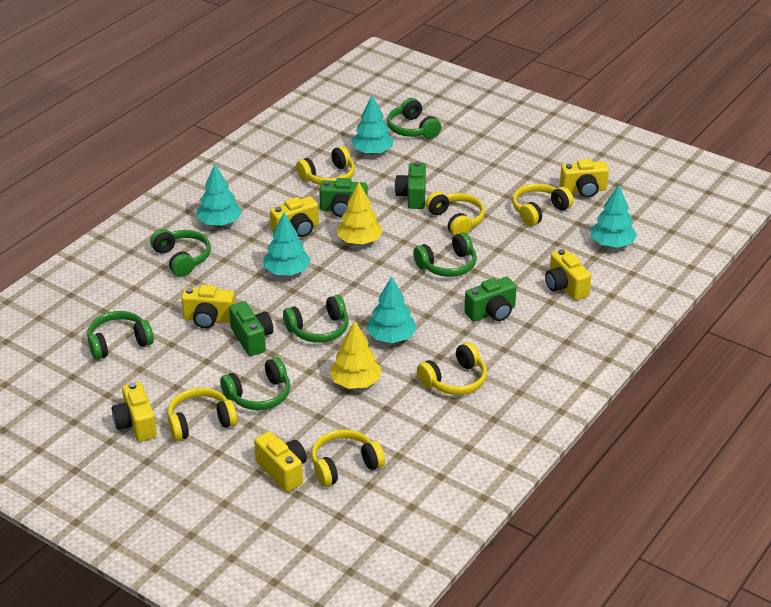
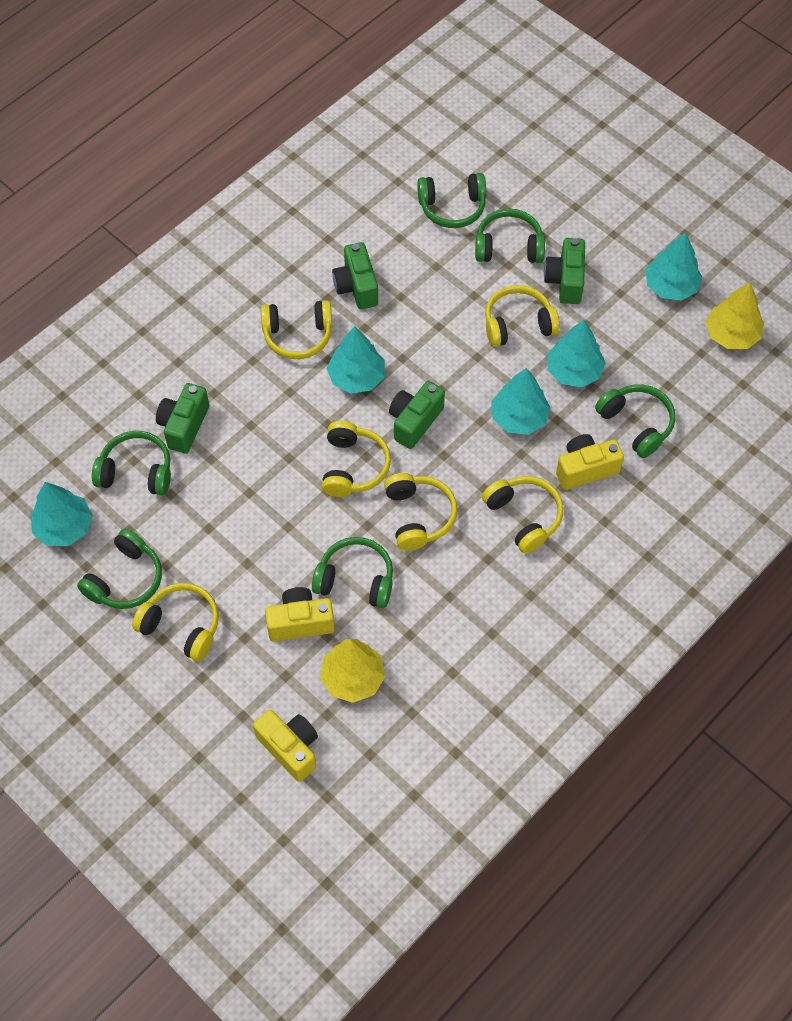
yellow camera: [112,382,157,442] [181,285,235,328] [254,431,307,492] [270,196,319,237] [545,249,591,300] [560,159,609,198] = 6 -> [253,710,318,782] [265,587,335,641] [556,434,624,490] = 3

